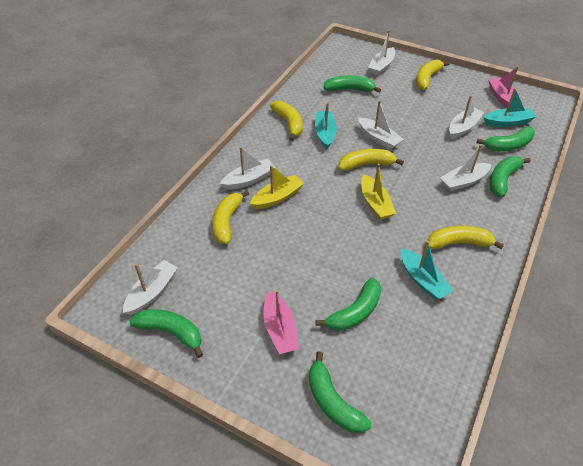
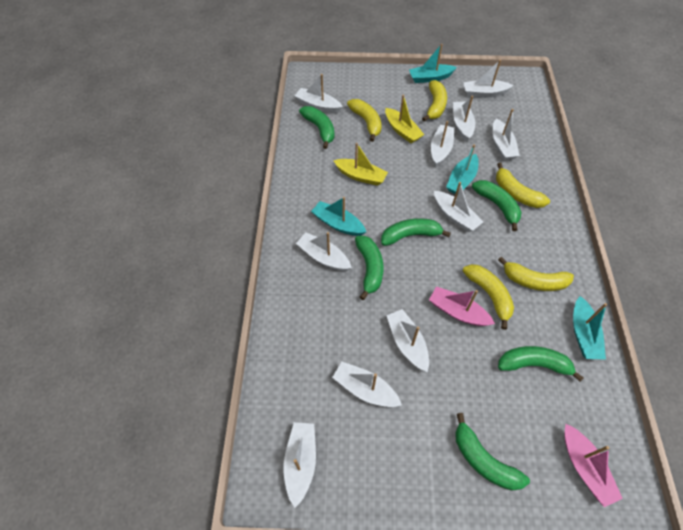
turquoise boat: [315,102,337,149] [401,241,454,300] [483,88,536,127] = 3 -> [311,197,366,236] [409,44,457,83] [446,144,479,194] [573,296,607,360] = 4
white boat: [123,260,178,315] [220,147,276,190] [358,101,404,150] [368,30,395,75] [440,144,491,191] [449,95,484,139] = 6 -> [283,422,316,508] [295,74,343,113] [296,232,352,271] [332,362,402,407] [386,309,429,372] [431,121,454,166] [434,182,483,232] [453,96,475,142] [463,60,514,98] [492,109,520,160] = 10

